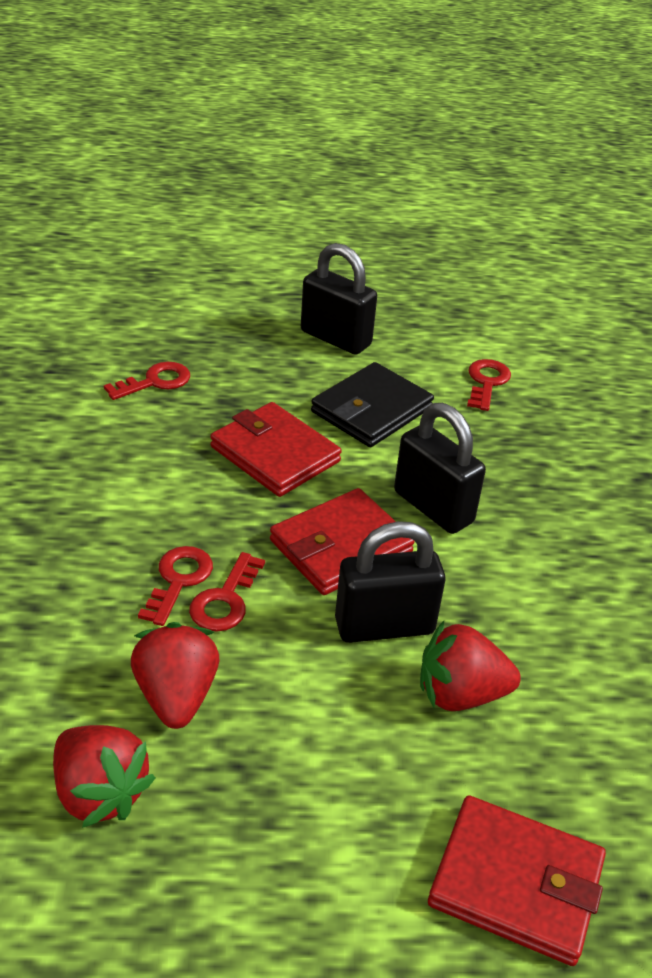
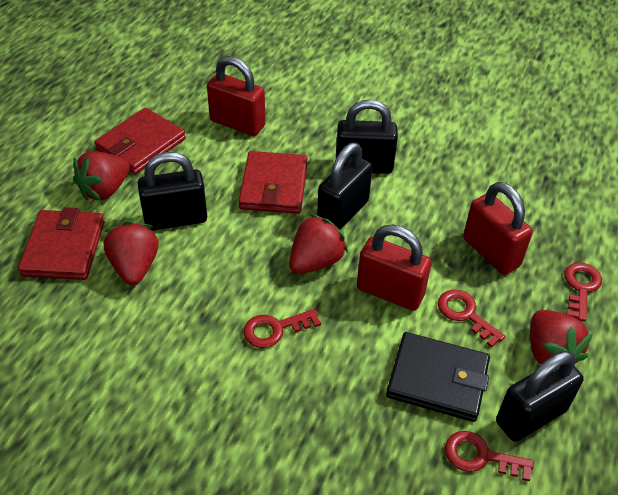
black padlock: [301,243,377,355] [335,521,445,643] [394,403,486,534] = 3 -> [138,152,207,231] [317,143,373,230] [336,99,398,174] [496,351,584,442] = 4
red padlock: none = 0 -> [207,56,265,136] [357,224,432,311] [463,182,533,275] = 3
red strawberry: [53,725,155,828] [131,622,219,729] [420,621,521,711] = 3 -> [73,151,130,201] [104,221,159,285] [289,214,348,274] [530,310,593,364] = 4

